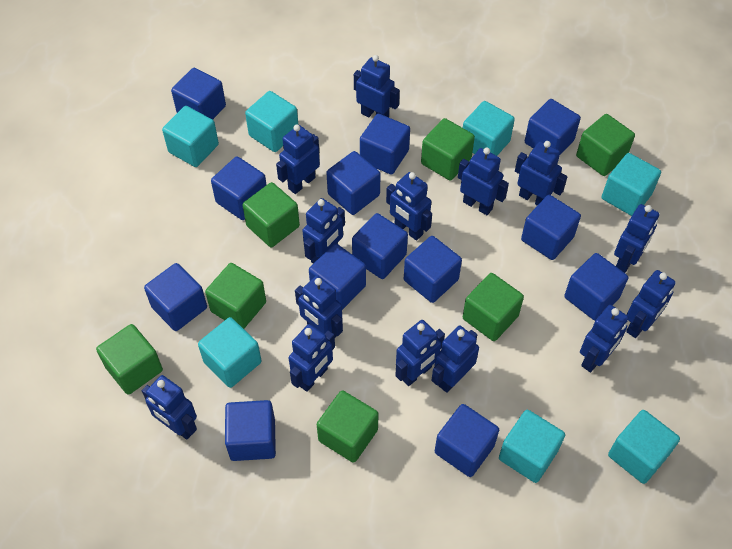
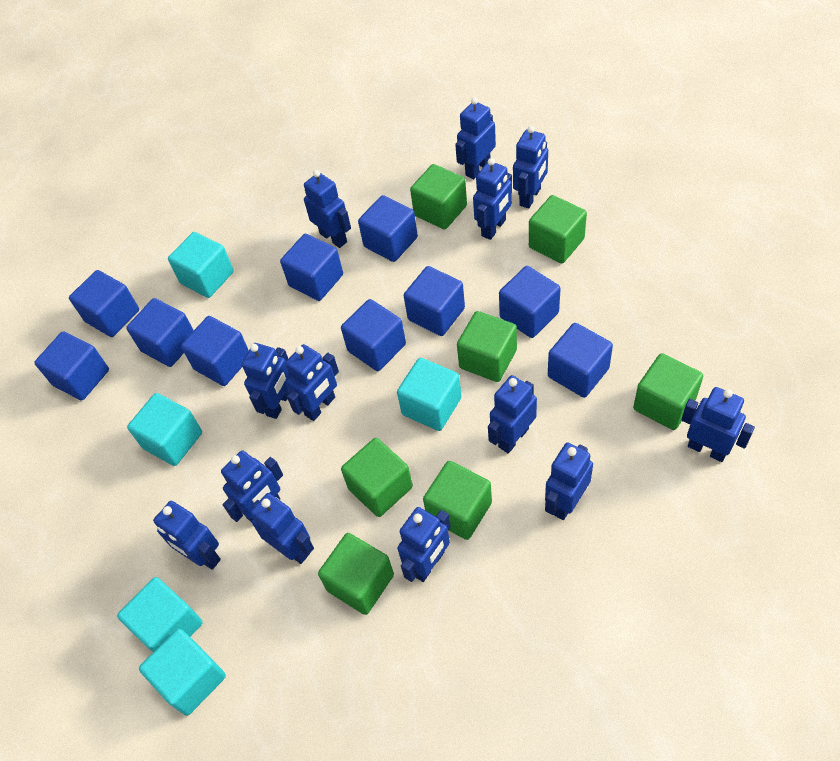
blue cube: [144,263,207,331] [171,68,226,120] [211,157,266,220] [225,400,276,461] [309,244,366,310] [326,151,381,215] [352,213,408,279] [360,114,410,175] [404,236,462,303] [435,404,499,477] [521,195,581,260] [525,99,581,155] [564,253,628,321] = 13 -> [34,331,109,400] [69,270,139,337] [126,298,194,367] [181,316,249,386] [280,234,343,301] [341,299,406,371] [358,195,418,262] [404,266,465,336] [499,266,561,338] [548,323,613,398] = 10
blue robot: [142,375,197,440] [276,124,320,194] [288,324,335,392] [295,275,343,338] [302,198,345,264] [354,55,400,117] [386,172,432,241] [395,320,445,386] [431,325,479,393] [458,148,509,215] [515,141,568,206] [580,305,628,372] [614,204,659,273] [626,270,676,338] = 14 -> [153,501,221,570] [221,450,283,522] [242,343,290,419] [250,493,314,564] [285,344,339,421] [304,170,351,248] [397,507,451,582] [455,97,496,179] [473,158,512,240] [488,375,537,454] [513,126,548,208] [545,442,593,520] [681,387,755,462] = 13
turquoise cube: [162,106,219,167] [198,317,261,388] [245,91,298,152] [463,101,515,156] [499,410,565,483] [601,153,661,216] [608,410,680,484] = 7 -> [117,577,202,652] [127,393,202,466] [139,629,226,716] [168,232,234,298] [397,358,462,431] = 5

